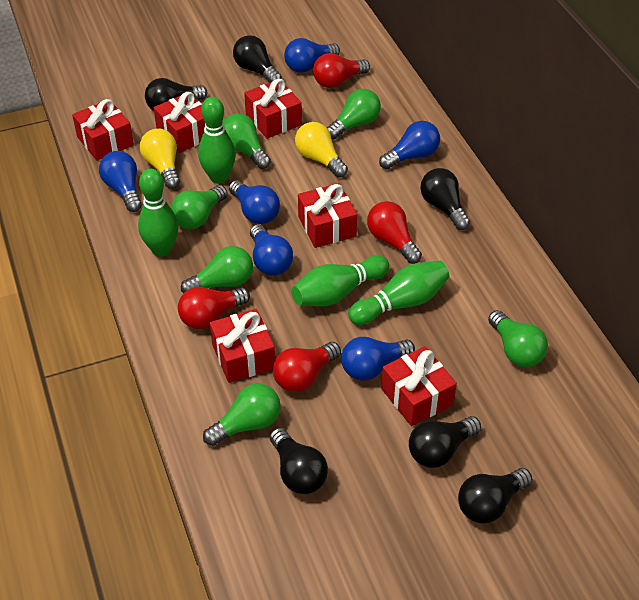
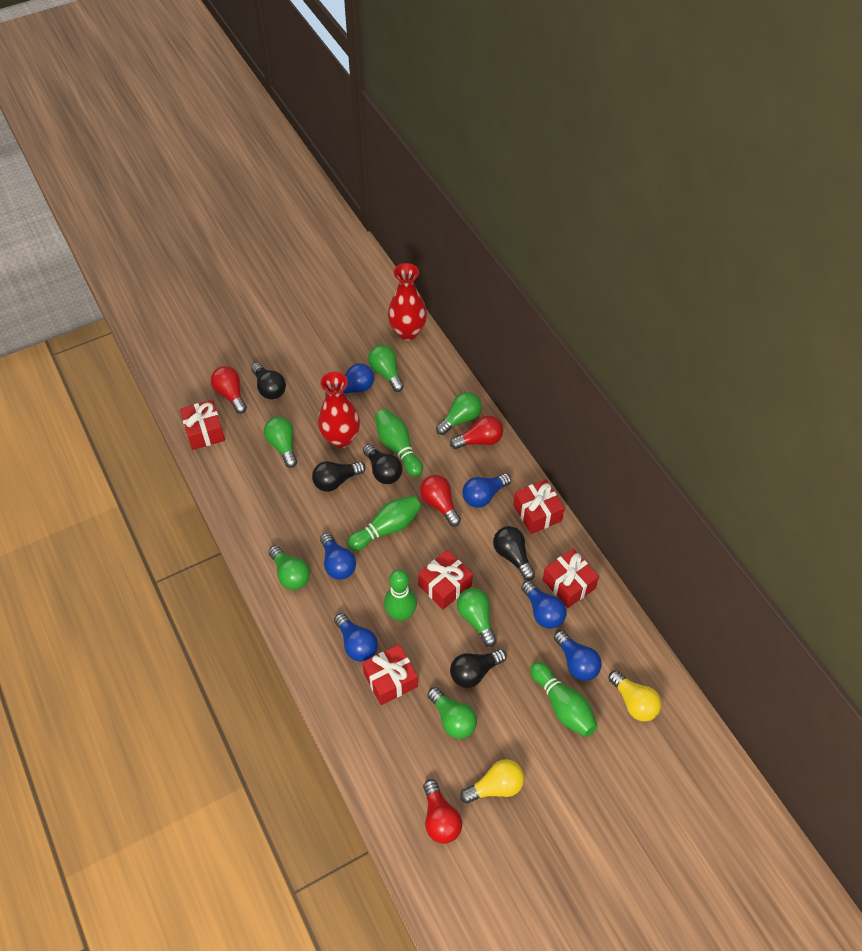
black light bulb: [145,78,207,111] [233,35,282,83] [270,428,328,494] [409,416,481,468] [420,168,470,230] [458,468,532,524] = 6 -> [251,363,286,399] [312,461,366,492] [363,444,402,484] [450,649,506,688] [493,526,535,580] = 5
red gift: [72,99,134,161] [154,92,205,153] [210,309,275,383] [244,79,302,139] [298,183,357,248] [381,346,457,426] = 6 -> [180,400,225,450] [362,644,418,705] [418,550,473,610] [513,479,564,534] [543,549,599,608] = 5
red vase: none = 0 -> [318,372,360,448] [388,263,427,340] = 2

